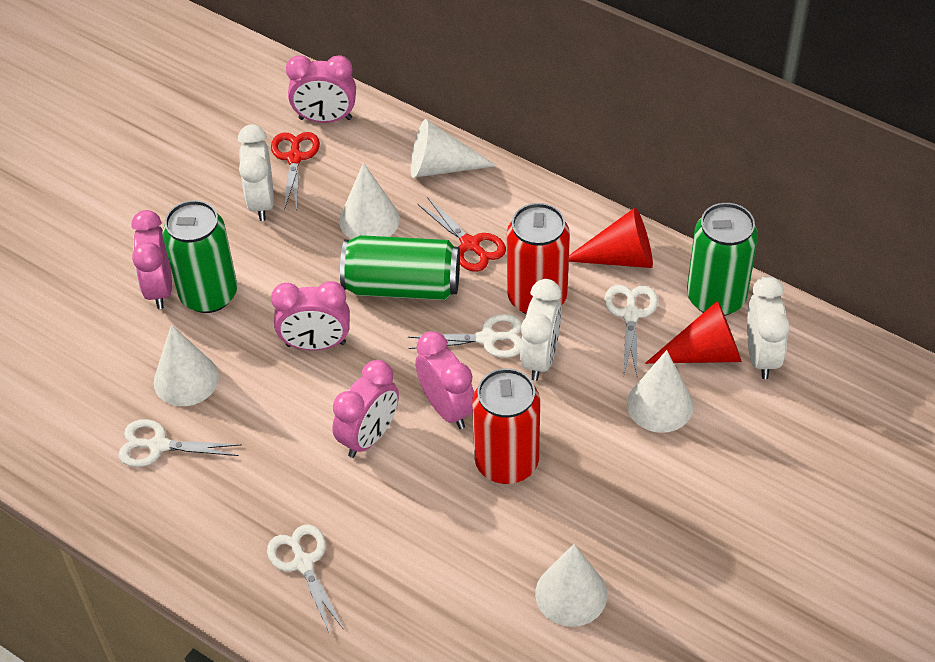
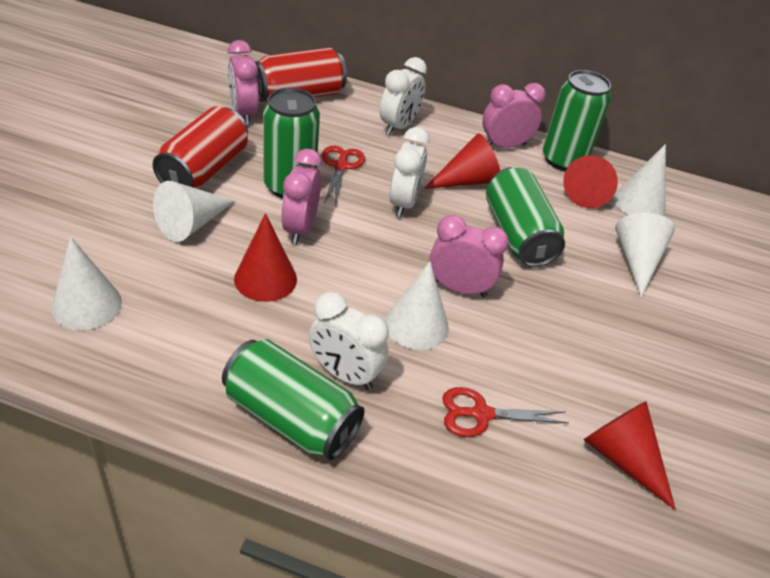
green can: [162,200,237,313] [340,235,460,300] [687,203,758,316] = 3 -> [222,339,365,460] [263,88,320,198] [486,167,565,267] [543,70,611,171] = 4
pink clock: [132,210,172,309] [271,281,350,351] [286,55,356,123] [332,360,399,458] [415,331,474,429] = 5 -> [228,40,259,125] [281,149,322,245] [429,215,509,297] [482,83,546,148] = 4
red cone: [569,208,653,268] [645,301,742,364] = 2 -> [234,213,297,302] [423,134,500,189] [563,155,618,208] [584,401,676,510] = 4
white scissors: [118,419,242,467] [267,525,344,634] [408,314,522,358] [605,285,658,375] = 4 -> none = 0

